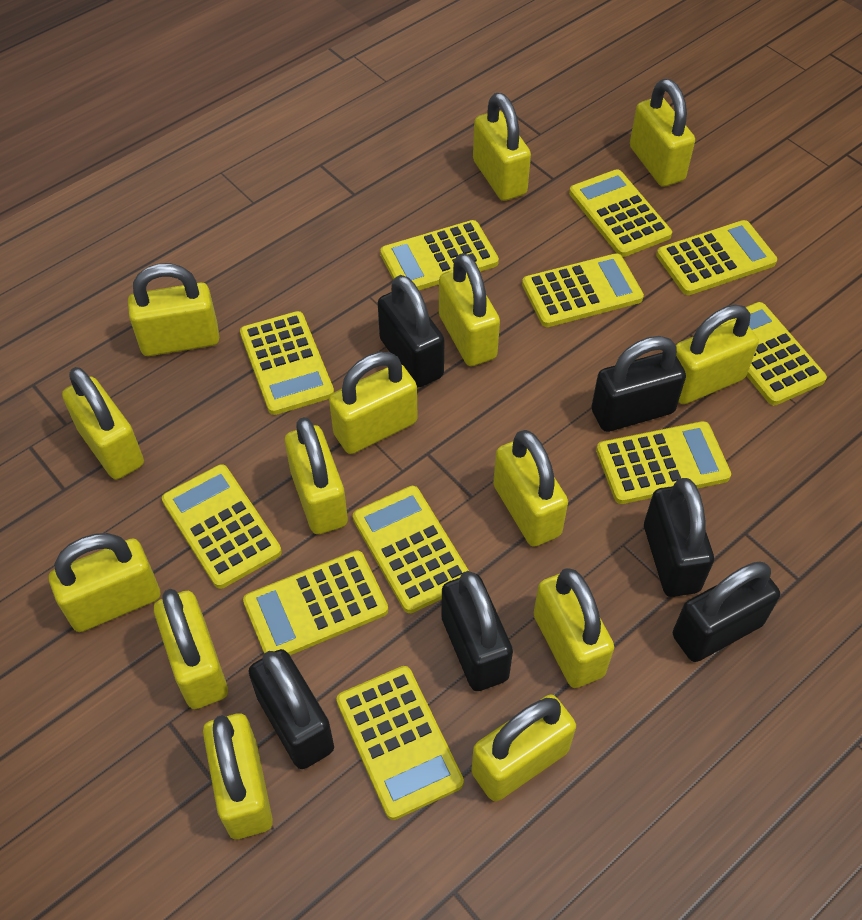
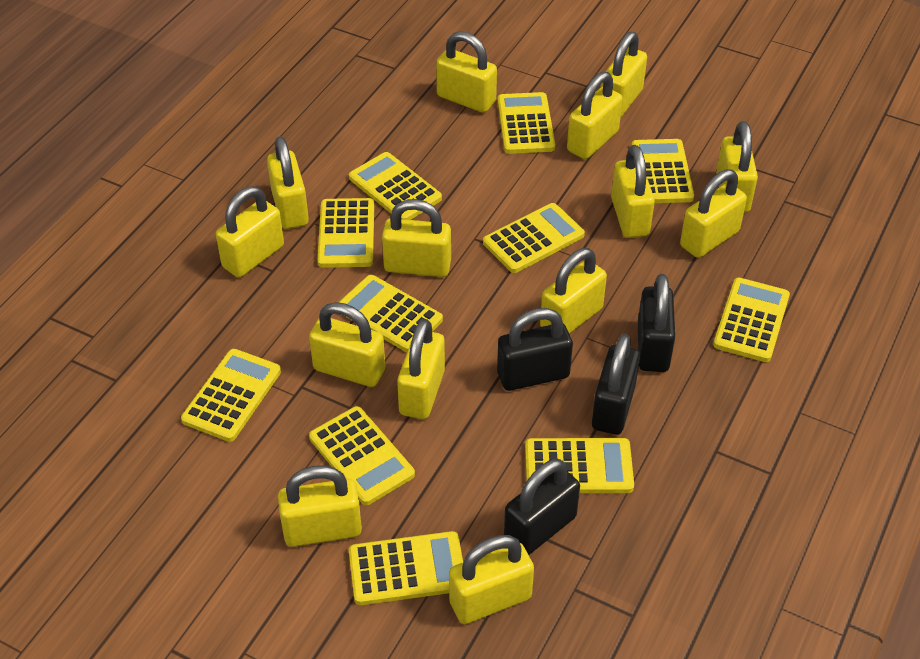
black padlock: [248,649,334,769] [378,275,445,387] [441,571,513,691] [591,336,686,432] [644,478,714,597] [673,561,780,662] = 6 -> [497,308,573,391] [504,459,580,555] [592,334,640,435] [638,274,675,372] = 4

